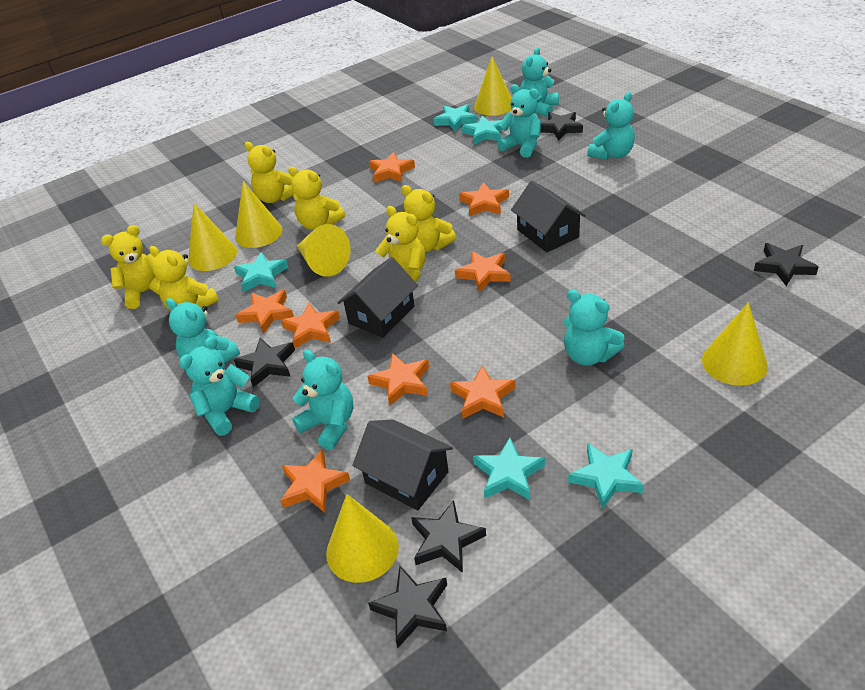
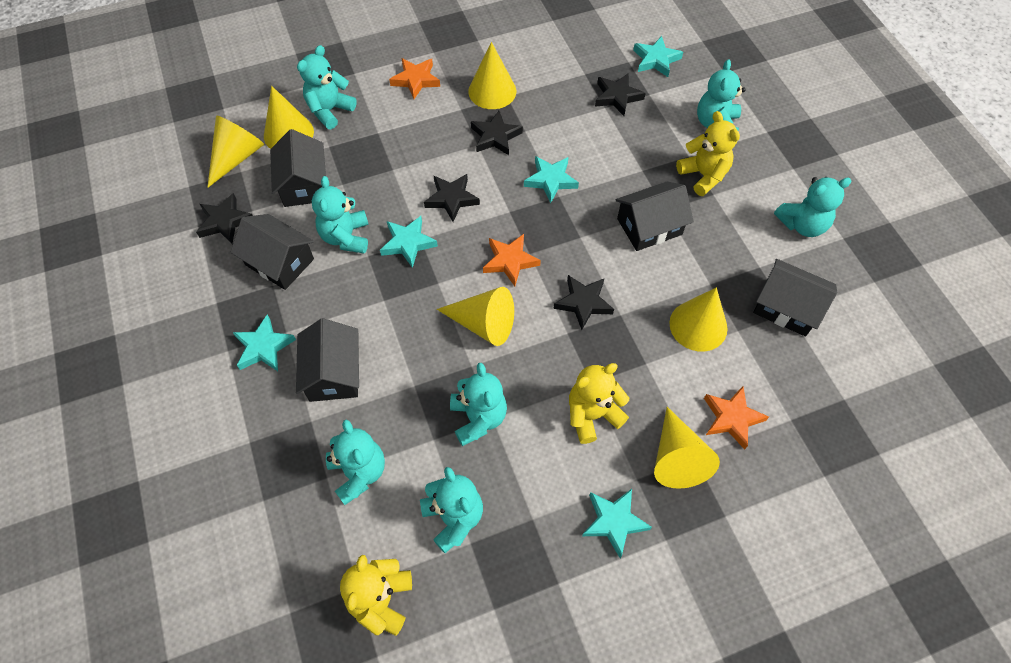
black house: [337,257,418,338] [352,420,453,510] [511,181,586,252] = 3 -> [230,214,314,290] [270,129,326,207] [296,318,359,402] [615,181,694,251] [753,259,837,337] = 5
orange star: [236,290,294,334] [280,450,350,513] [281,303,340,348] [367,353,429,406] [369,152,415,183] [450,365,515,419] [455,251,511,293] [459,182,509,217] = 8 -> [389,58,440,99] [483,234,541,286] [704,386,769,450] = 3
yellow teddy bear: [101,225,161,309] [150,246,219,311] [245,142,294,203] [288,166,345,230] [374,206,426,282] [402,185,456,252] = 6 -> [340,555,412,636] [569,363,629,444] [676,111,740,196] = 3

